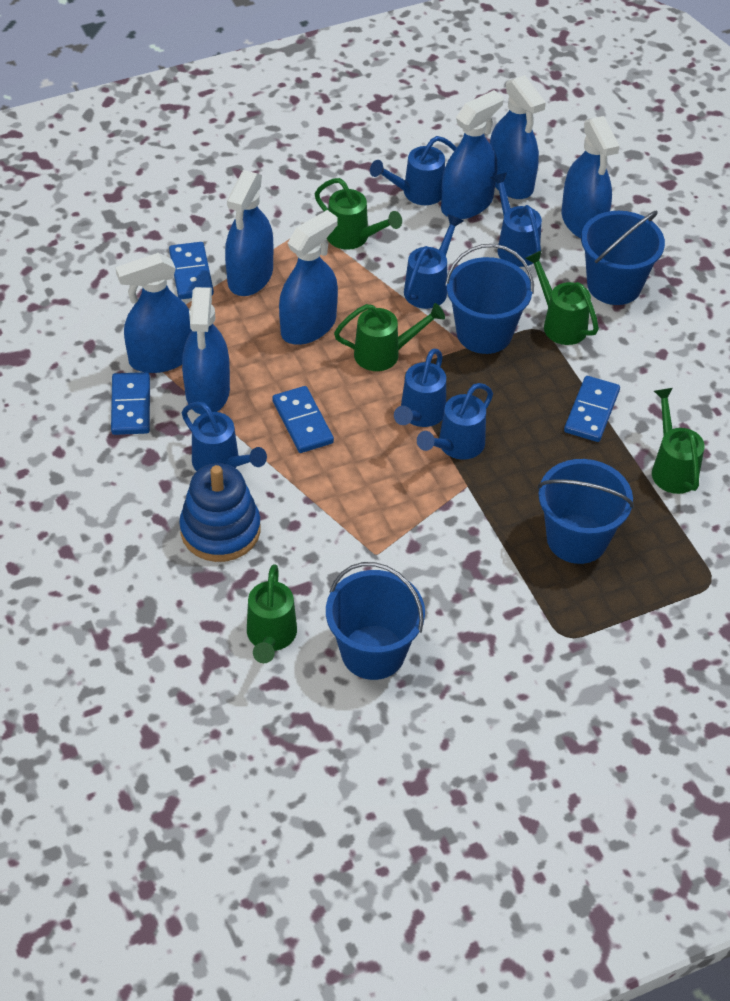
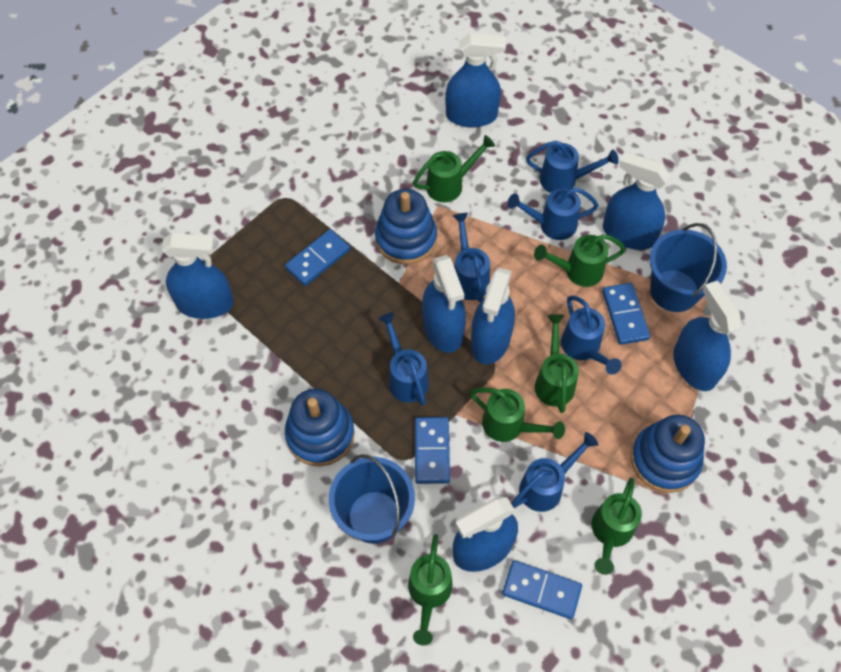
blue bucket: [326,562,425,680] [445,244,534,354] [537,459,634,564] [581,210,665,305] = 4 -> [329,454,415,544] [650,223,727,312] = 2
blue stacking toy: [179,463,261,562] = 1 -> [285,389,355,467] [375,189,437,265] [631,415,705,493] = 3
green watering can: [247,565,297,663] [315,178,402,250] [334,303,445,371] [525,250,599,345] [652,388,705,494] = 5 -> [408,534,453,646] [413,135,495,202] [470,388,565,442] [534,234,626,287] [535,314,579,413] [592,478,642,575] = 6

